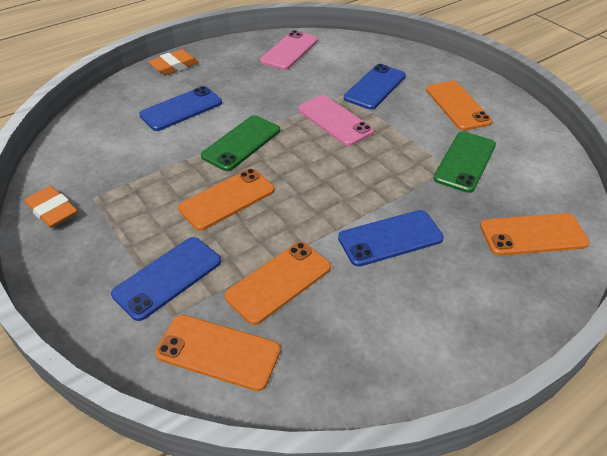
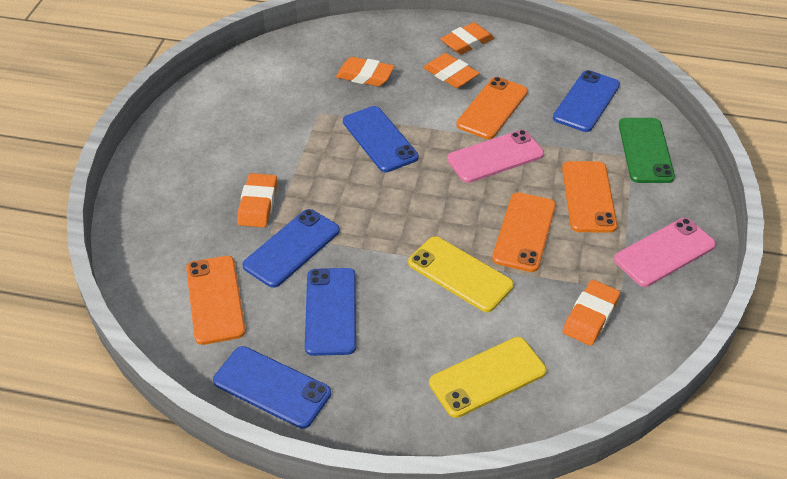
blue phone: [111,237,221,321] [139,86,222,131] [338,210,444,267] [344,64,406,110] = 4 -> [213,346,331,429] [242,209,340,288] [305,268,356,356] [343,106,418,172] [553,70,620,132] = 5
green phone: [201,115,280,171] [433,131,496,193] = 2 -> [619,118,675,183] = 1
orange eraser: [25,186,77,228] [148,49,199,75] = 2 -> [237,173,277,227] [336,57,395,86] [423,53,479,88] [440,23,494,55] [562,280,620,346] = 5
orange phone: [155,315,281,391] [178,169,275,231] [224,242,331,325] [426,81,492,131] [480,213,589,256] = 5 -> [186,256,246,345] [456,77,528,139] [492,192,556,272] [562,161,617,233] = 4
yellow phone: none = 0 -> [408,236,514,312] [429,337,547,418] = 2

